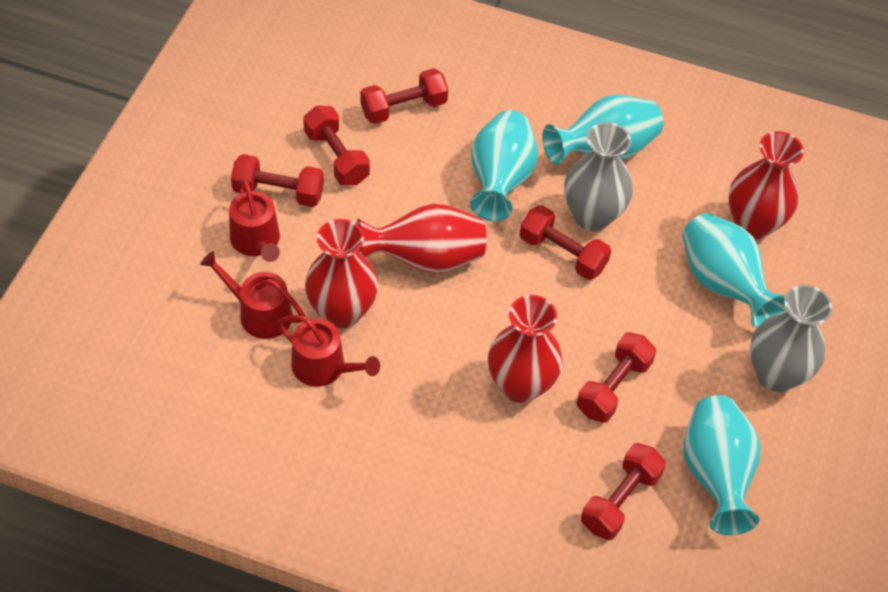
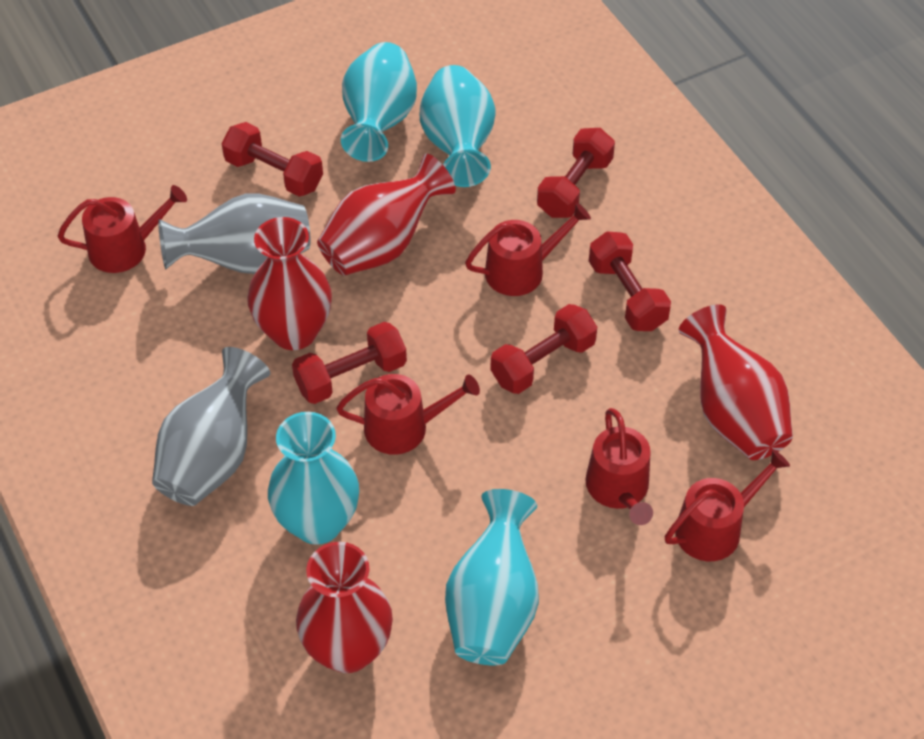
red dumbbell: [231,154,324,207] [303,106,370,186] [360,68,448,124] [520,205,611,280] [577,332,656,423] [581,443,666,540] = 6 -> [221,122,323,197] [292,322,407,404] [490,304,597,394] [537,128,615,218] [589,231,671,331] = 5
red watering can: [200,251,306,339] [229,178,280,262] [277,315,380,387] = 3 -> [58,185,187,273] [336,374,480,455] [465,203,591,296] [585,408,653,525] [665,449,790,561] = 5

